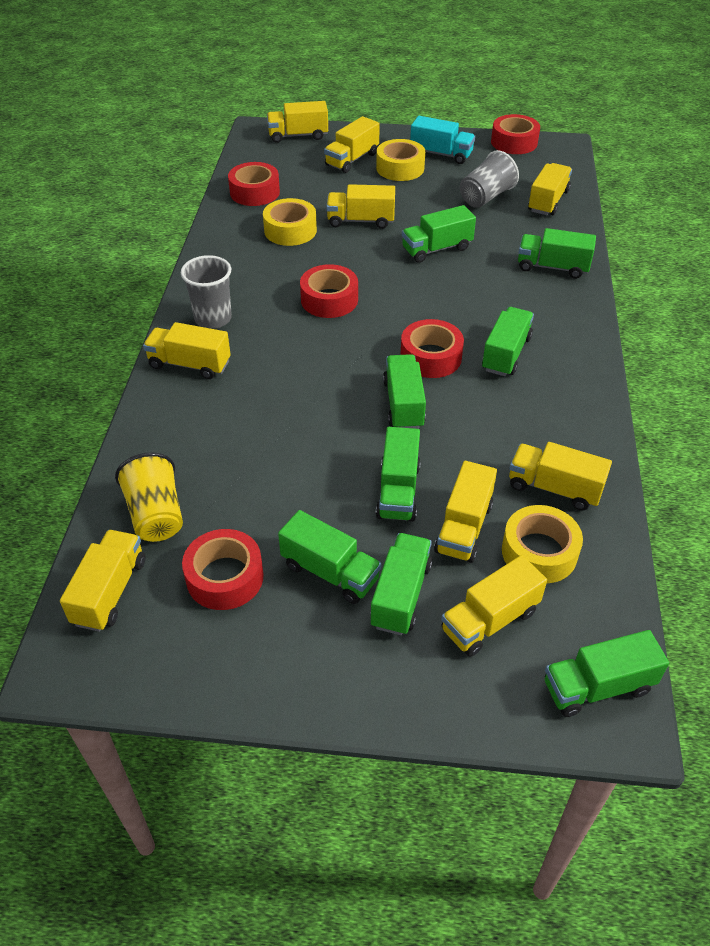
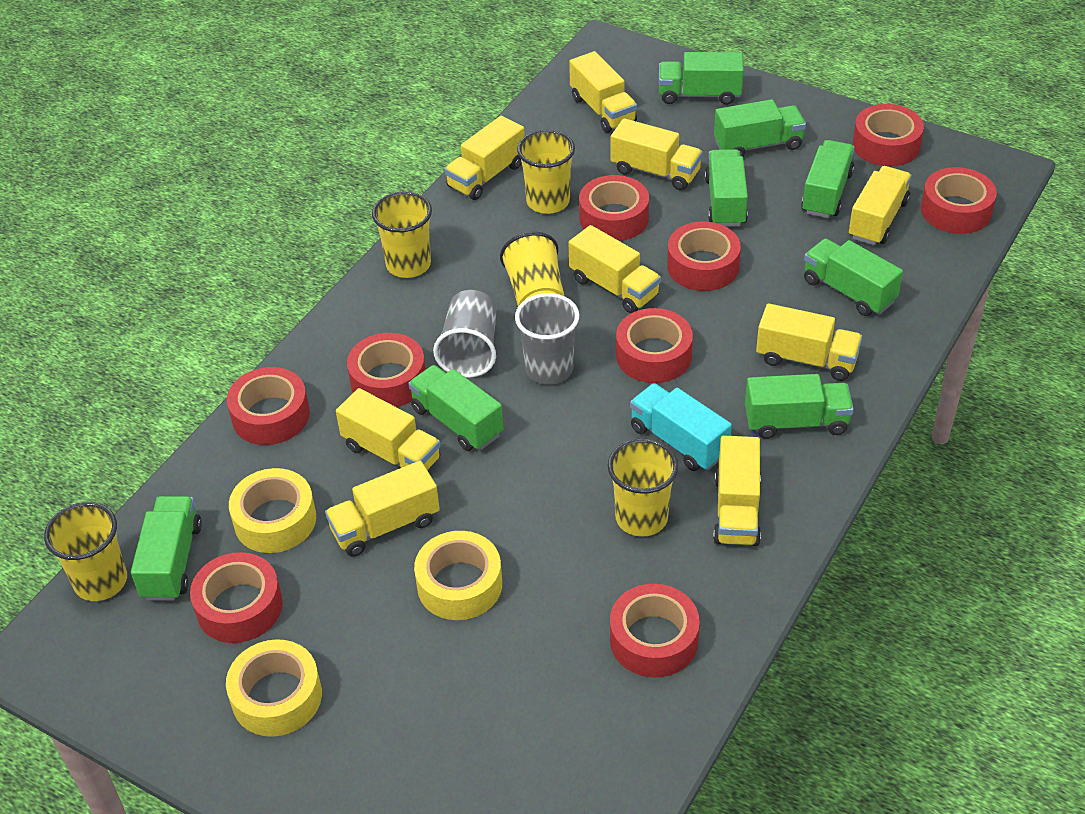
red tape: [182,529,264,610] [228,162,280,206] [300,264,358,318] [400,319,464,378] [491,114,540,154] = 5 -> [190,552,283,643] [227,367,310,445] [347,333,426,407] [579,175,649,241] [610,584,700,677] [616,308,693,383] [667,222,741,291] [853,104,924,167] [921,167,997,234] = 9
yellow cup: [115,452,183,542] = 1 -> [44,502,127,601] [372,192,432,278] [500,232,564,306] [517,130,575,214] [608,438,678,537] = 5

